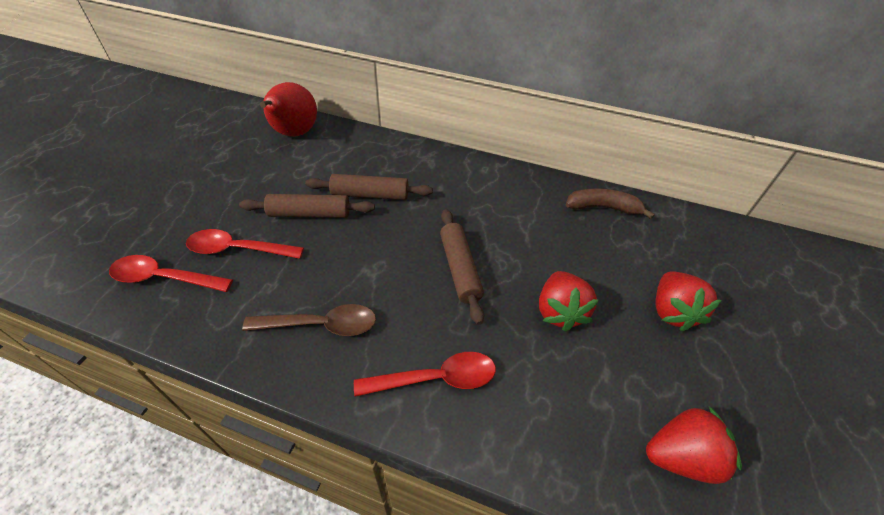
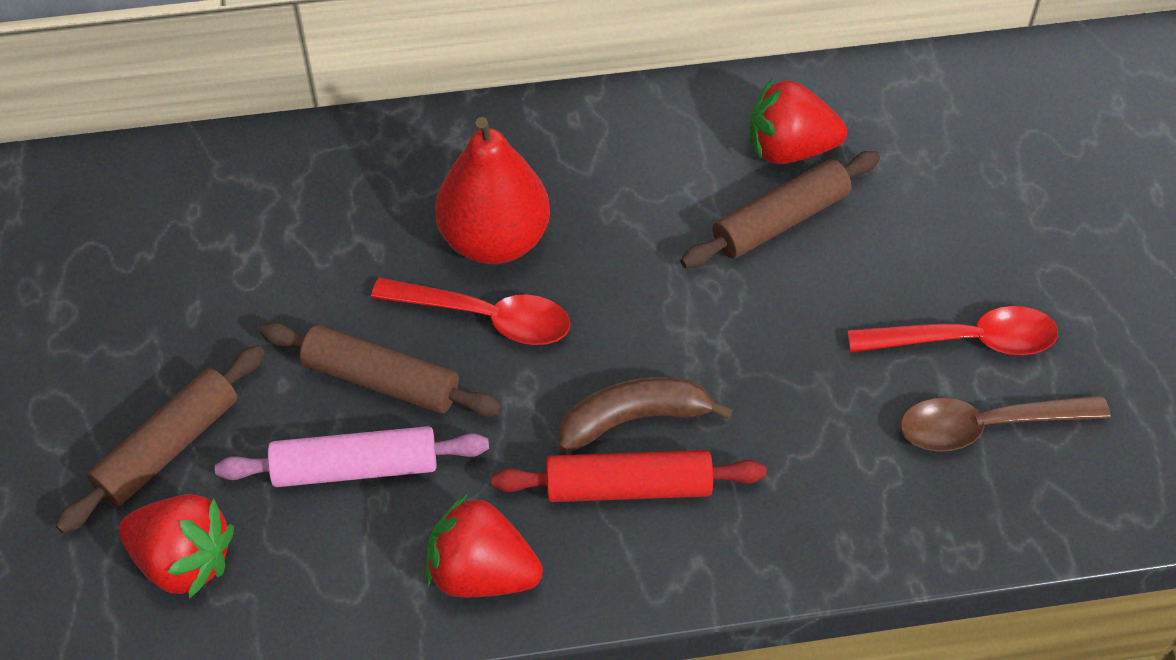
pink rolling pin: none = 0 -> [215,426,489,487] = 1
red rolling pin: none = 0 -> [492,450,766,502] = 1
red spoon: [109,255,233,292] [186,229,304,259] [354,352,496,397] = 3 -> [371,278,571,345] [847,306,1058,355] = 2

